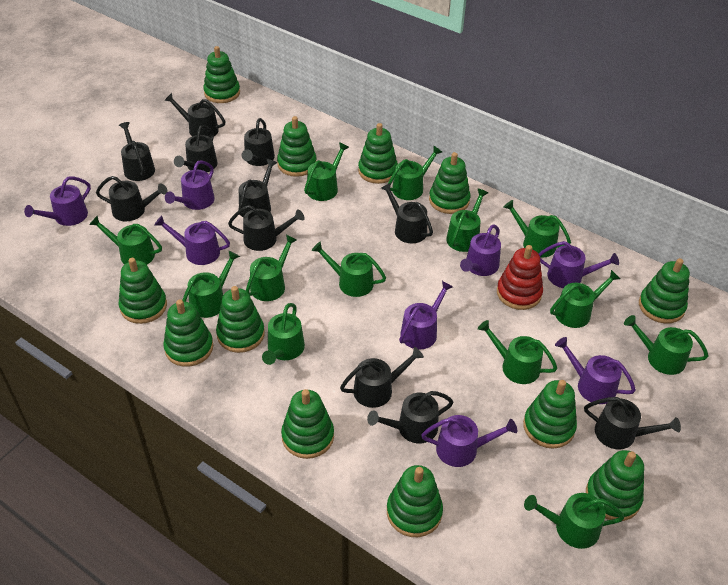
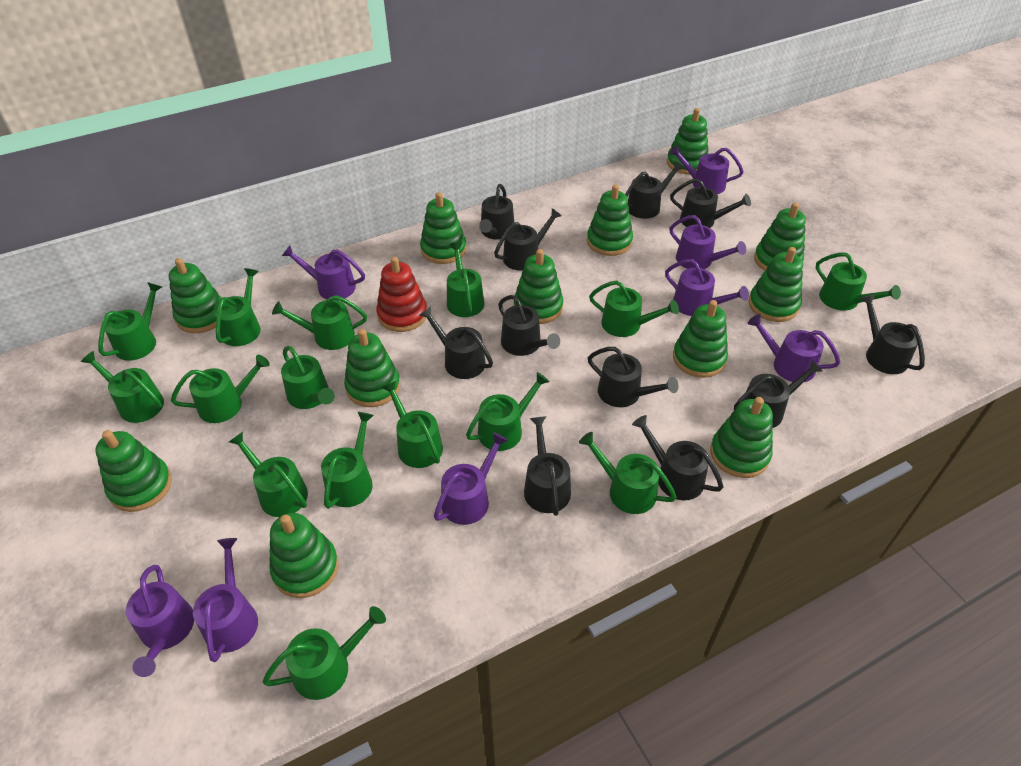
green watering can: [89,216,162,265] [183,251,240,318] [246,235,297,301] [262,303,305,365] [304,142,349,201] [312,242,386,297] [388,146,442,200] [446,189,488,252] [478,320,557,384] [503,200,571,257] [524,493,624,549] [550,270,620,328] [624,315,708,375] = 13 -> [81,351,164,423] [98,282,162,361] [171,355,270,423] [213,268,261,346] [229,432,308,517] [263,606,386,700] [272,295,367,350] [281,346,335,409] [321,412,374,509] [381,381,443,468] [447,242,485,317] [466,372,550,451] [579,432,676,514] [589,280,679,337] [816,253,901,311] = 15

